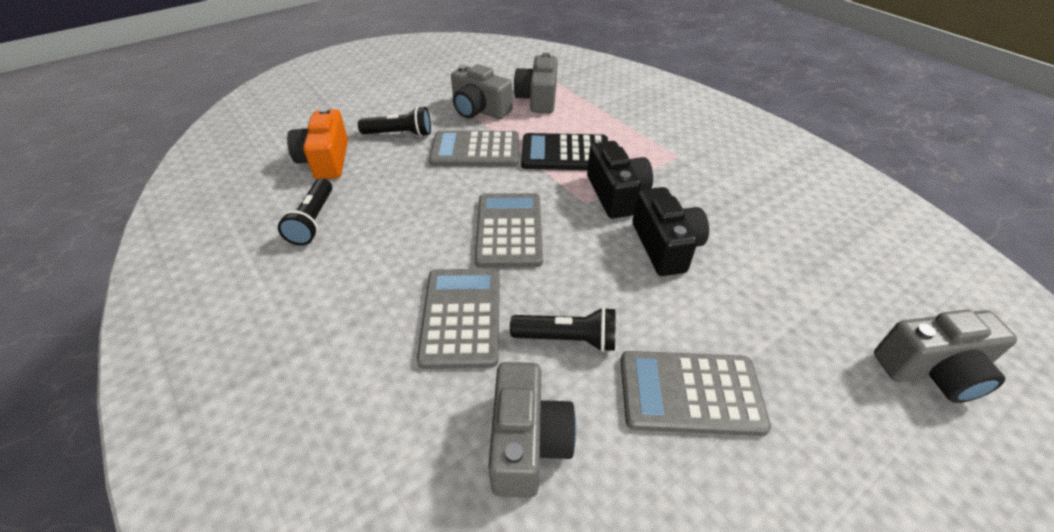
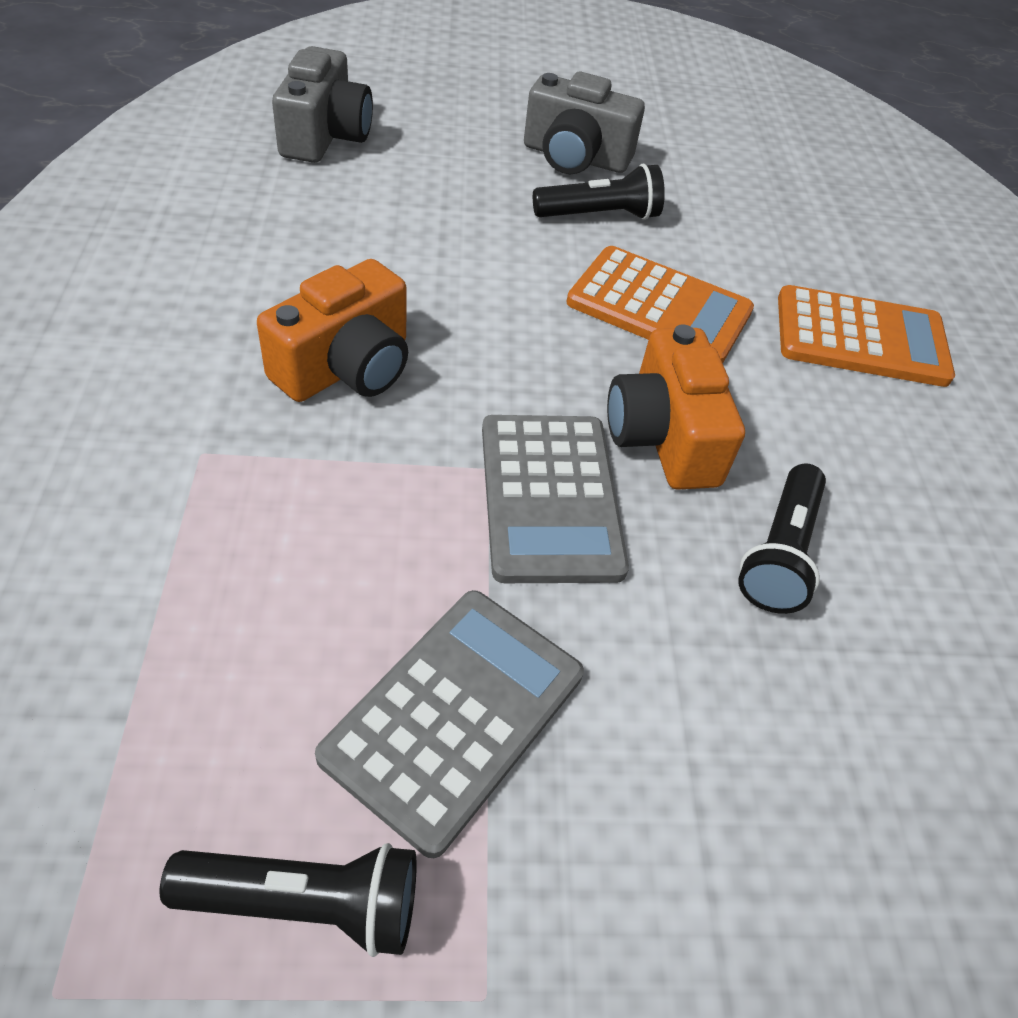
black calculator: [521,133,608,170] = 1 -> none = 0
black camera: [587,141,653,218] [632,187,709,276] = 2 -> none = 0
grey calculator: [417,268,500,369] [429,130,519,167] [475,193,543,268] [621,351,771,436] = 4 -> [315,590,584,858] [482,415,629,583] = 2
grey camera: [451,64,513,119] [488,362,577,498] [514,53,558,113] [874,310,1017,403] = 4 -> [272,46,373,163] [524,72,645,174] = 2
orange calculator: none = 0 -> [566,246,754,363] [778,285,955,387] = 2
orange camera: [287,107,348,179] = 1 -> [257,259,408,402] [607,324,745,490] = 2

